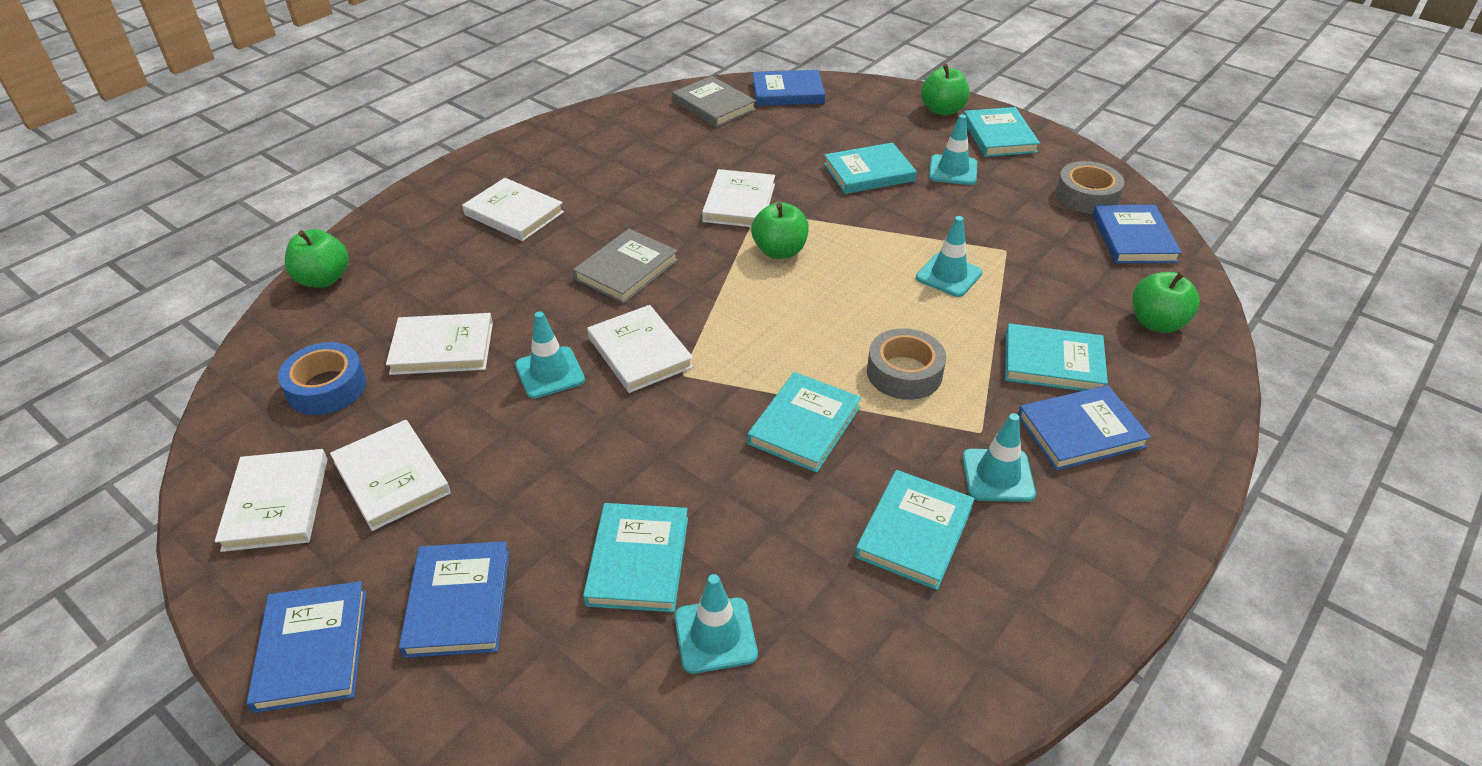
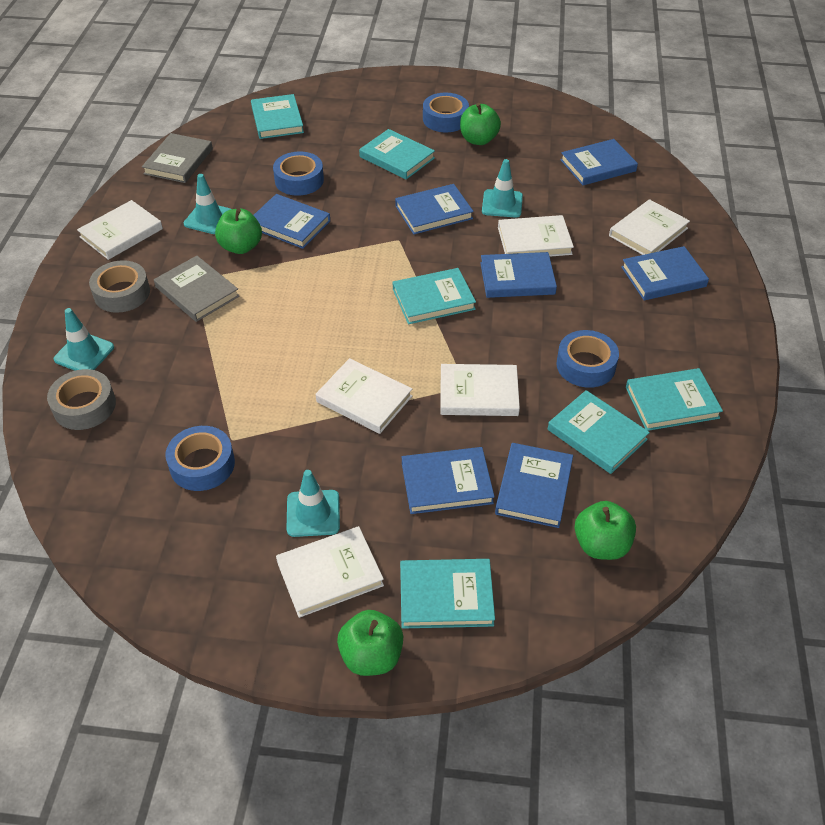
blue book: [247,581,367,713] [399,541,510,658] [753,70,825,106] [1018,385,1151,471] [1092,205,1182,263] = 5 -> [254,194,330,249] [395,184,474,234] [402,447,495,514] [480,252,557,298] [495,443,573,528] [560,139,638,185] [621,246,709,300] = 7
blue tape: [278,342,366,415] = 1 -> [166,426,235,491] [273,151,324,196] [423,93,469,132] [556,330,619,388] = 4
turquoise traffic cone: [515,311,585,399] [675,574,758,674] [916,216,983,297] [929,114,977,185] [962,413,1036,502] = 5 -> [54,308,114,371] [184,174,231,234] [287,470,340,537] [482,159,523,218] = 4

